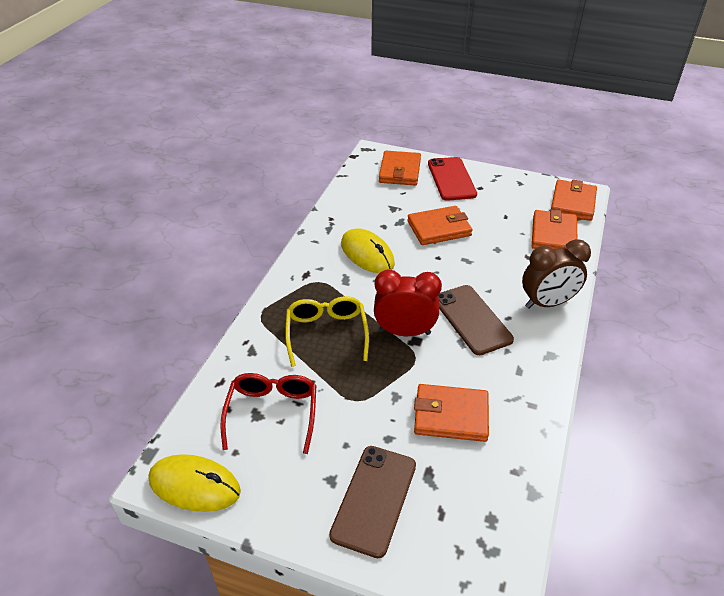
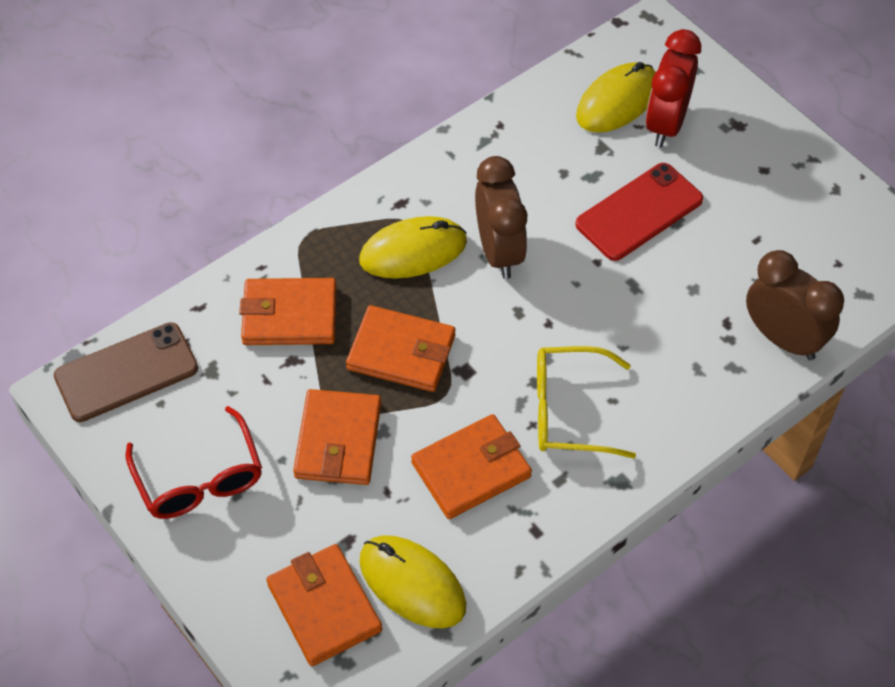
brown clock: [522,239,591,309] = 1 -> [475,156,527,279] [746,250,844,360] = 2
brown phone: [329,446,416,558] [438,285,514,355] = 2 -> [54,322,198,422] = 1
yellow mouse: [149,454,241,512] [341,229,395,273] = 2 -> [359,216,467,279] [359,535,466,628] [576,62,655,133] = 3

